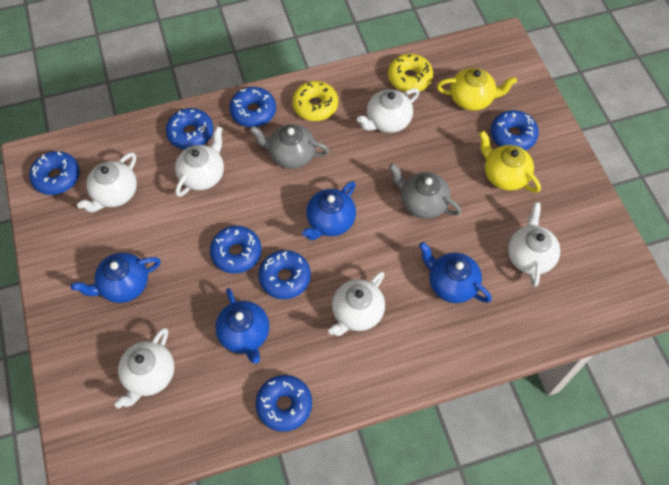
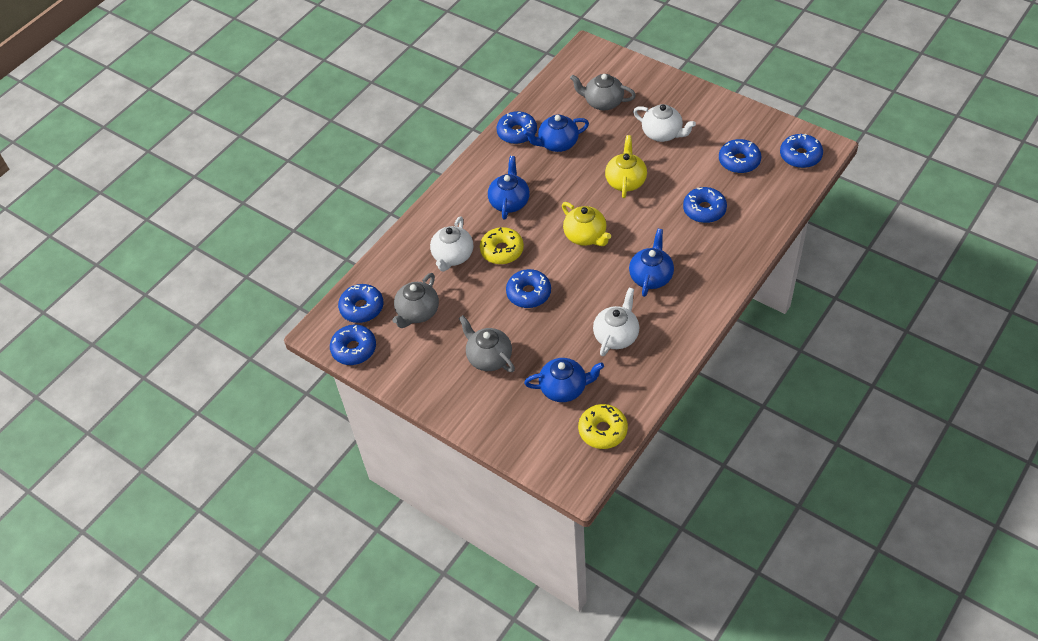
grey teapot: [250,124,330,169] [389,163,461,219] = 2 -> [392,273,439,328] [459,315,515,372] [570,74,636,110] = 3
white teapot: [77,152,137,213] [115,328,174,409] [175,126,224,197] [328,271,385,336] [357,88,419,133] [508,202,560,287] = 6 -> [430,216,473,272] [593,287,639,356] [633,104,696,142] = 3

